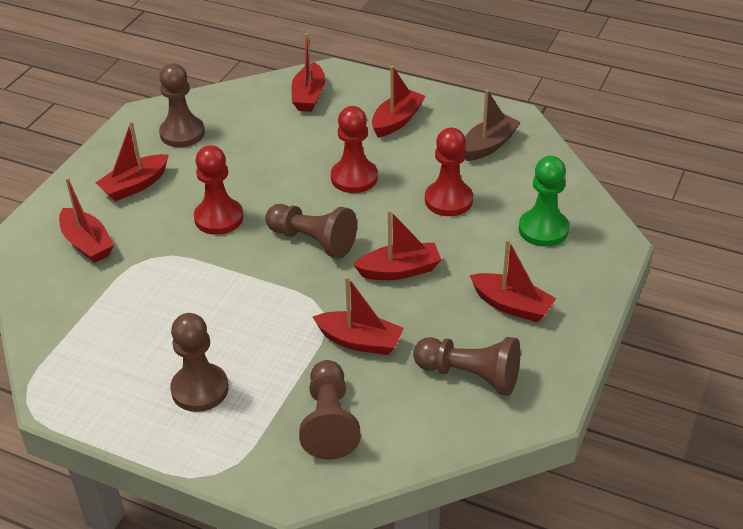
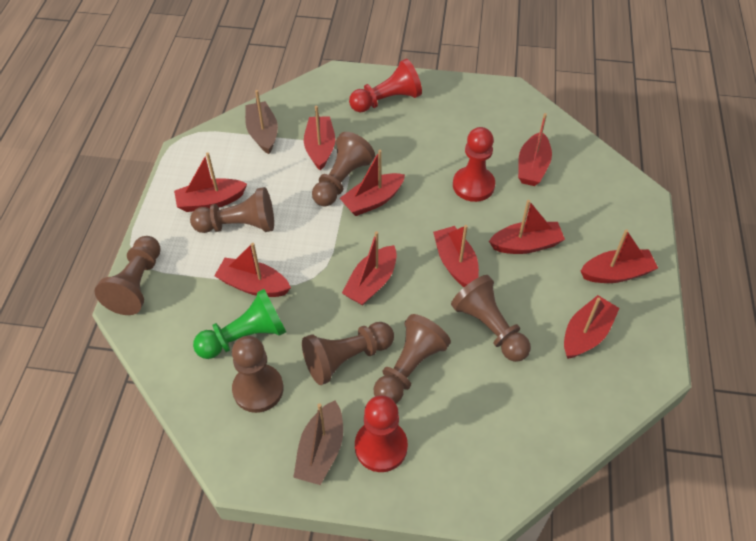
brown boat: [465,89,521,161] = 1 -> [245,90,278,154] [293,401,343,485] = 2
brown pawn: [159,63,205,147] [170,313,229,412] [265,204,357,258] [299,360,361,459] [413,337,520,396] = 5 -> [95,236,161,315] [190,187,274,233] [232,336,283,413] [302,322,394,385] [312,132,375,207] [374,314,451,404] [451,275,531,362] = 7
red boat: [59,177,114,263] [95,121,169,201] [291,33,326,112] [313,276,404,355] [354,210,441,280] [372,66,425,137] [470,239,556,322] = 7 -> [174,152,247,212] [214,243,291,297] [304,106,335,171] [340,150,405,216] [342,231,397,305] [433,225,479,287] [489,200,565,254] [518,113,552,186] [564,295,620,359] [581,229,658,283] = 10

